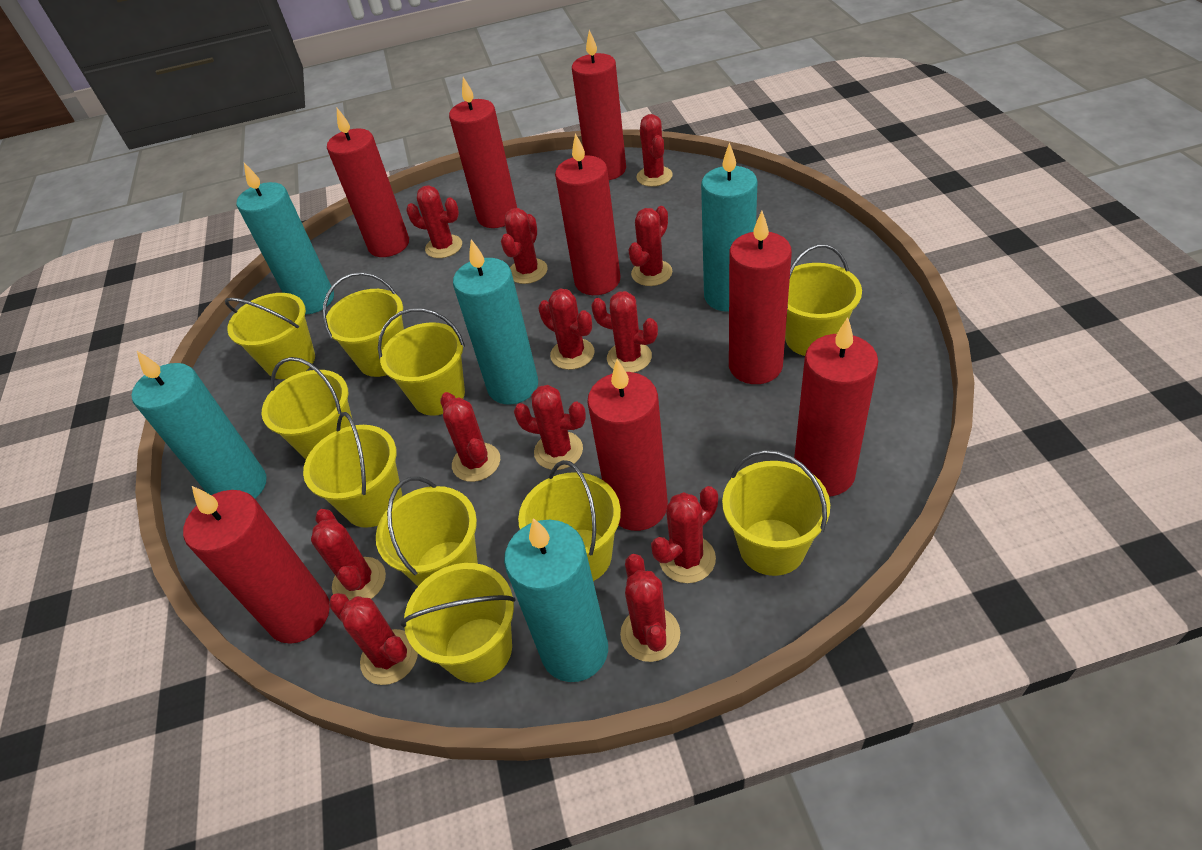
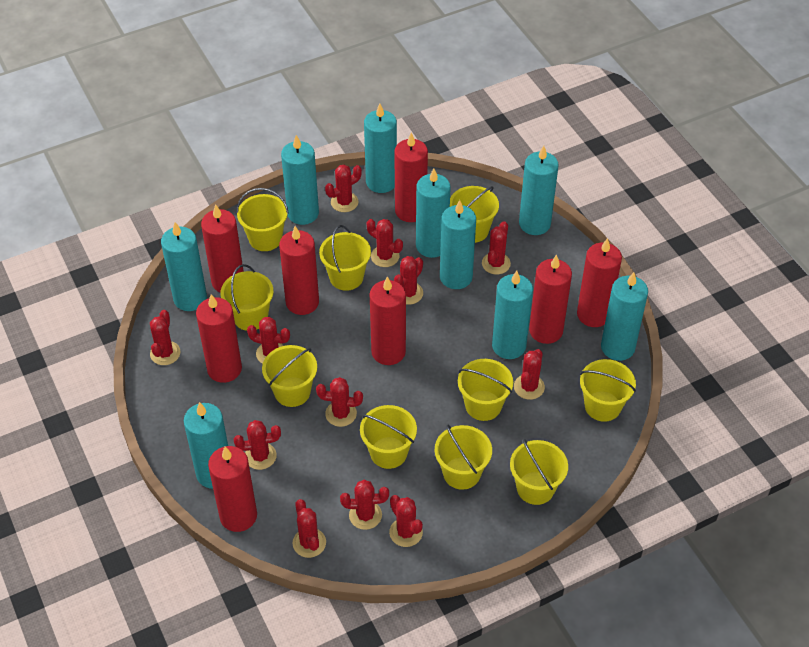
turquoise candle: [131,351,266,499] [237,163,334,315] [453,239,538,404] [504,518,608,682] [701,142,758,312] = 5 -> [161,222,207,311] [184,402,228,489] [281,135,319,225] [364,104,397,193] [416,168,451,258] [440,200,476,289] [492,271,533,359] [519,146,559,235] [601,272,648,361] = 9

